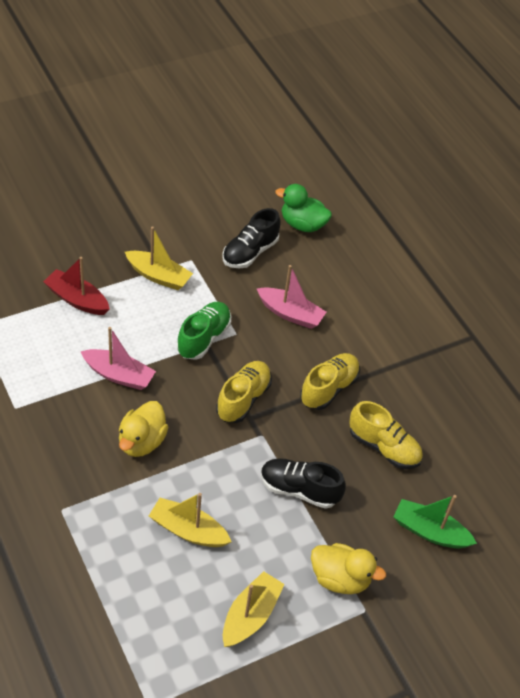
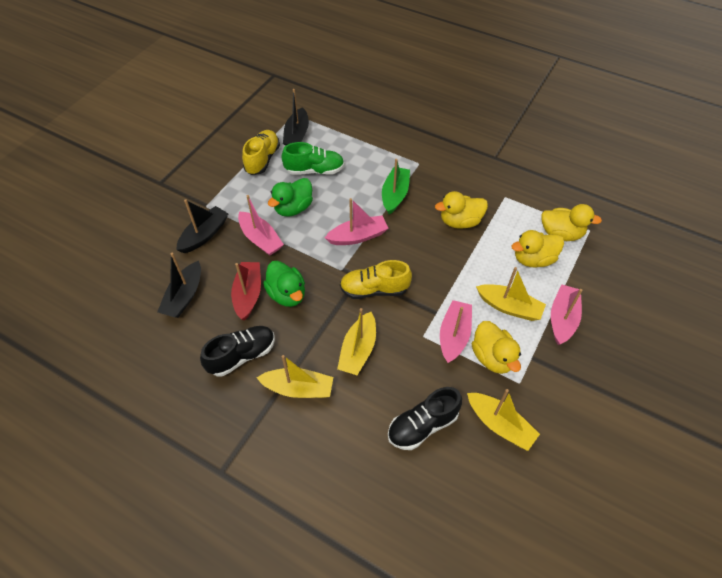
black boat: none = 0 -> [157,253,201,318] [176,200,229,253] [283,89,309,146] = 3
green duck: [275,184,332,232] = 1 -> [263,261,305,307] [268,178,313,217] = 2
pink boat: [80,327,156,390] [257,265,326,329] = 2 -> [238,195,284,256] [325,198,388,245] [440,300,472,363] [551,284,583,345] = 4
yellow boat: [125,226,193,290] [149,493,231,547] [223,571,285,647] = 3 -> [257,355,333,398] [337,308,376,375] [467,389,540,451] [476,267,546,321] = 4
yellow duck: [119,401,169,457] [311,543,386,594] = 2 -> [435,191,488,229] [472,321,521,374] [511,230,564,267] [541,204,602,241] = 4
yellow shoe: [216,361,272,423] [300,353,360,410] [349,401,423,469] = 3 -> [242,130,280,175] [340,260,412,299] = 2

